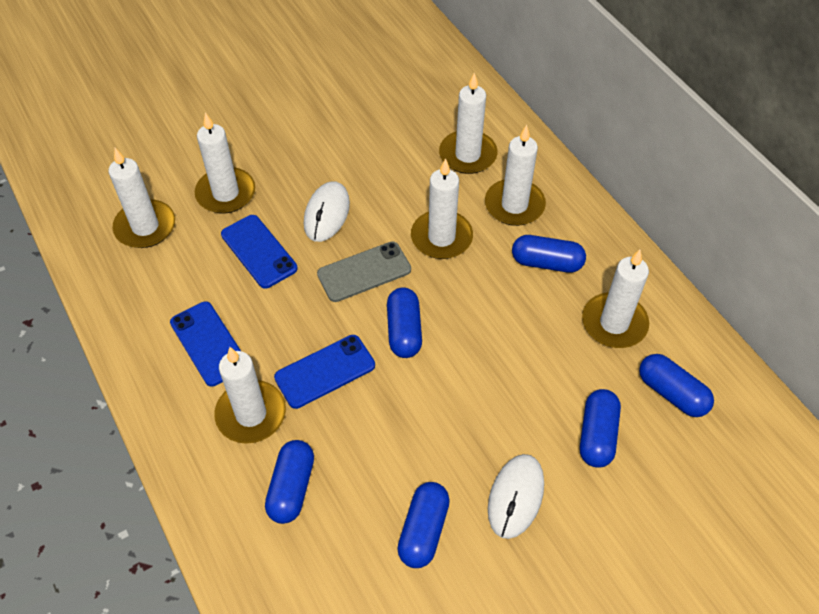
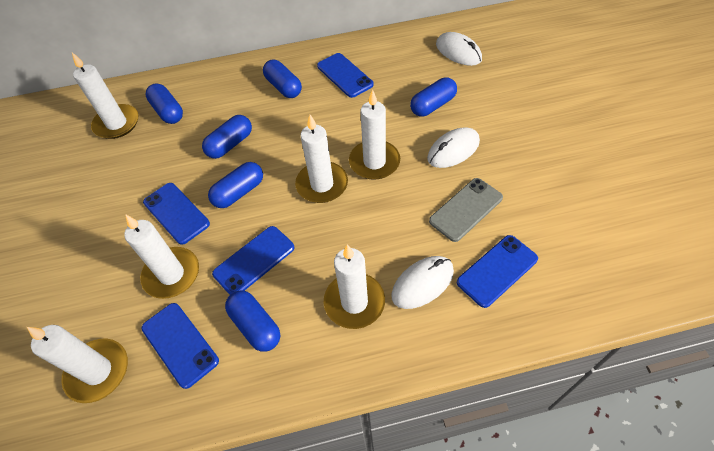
blue phone: [170,301,241,387] [221,215,298,289] [274,335,375,409] = 3 -> [141,303,219,389] [143,183,210,245] [212,226,294,295] [317,53,374,98] [457,235,538,308] = 5
white candle: [108,148,175,248] [195,112,255,214] [214,347,286,444] [411,158,473,259] [439,72,498,174] [485,125,546,226] [582,249,649,348] = 7 -> [27,325,128,403] [72,52,138,139] [124,214,199,299] [295,115,348,203] [324,244,385,329] [349,89,400,180] = 6
white mouse: [304,181,350,242] [488,454,544,539] = 2 -> [391,256,454,309] [427,127,480,168] [436,32,482,66] = 3

